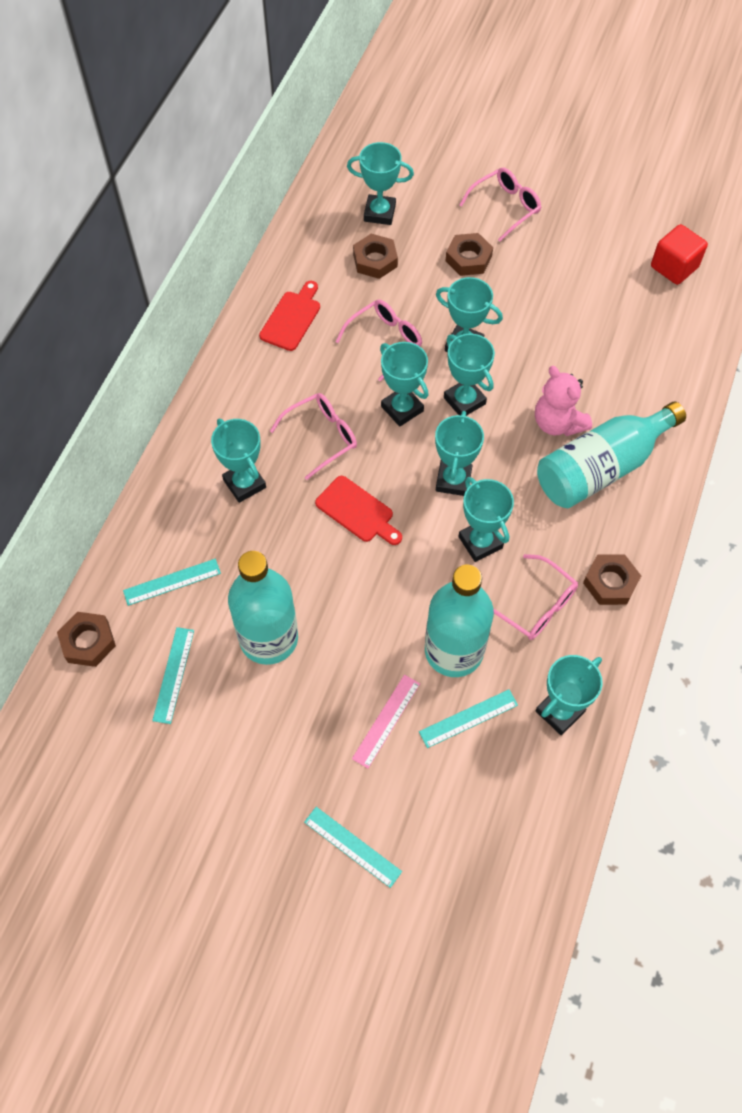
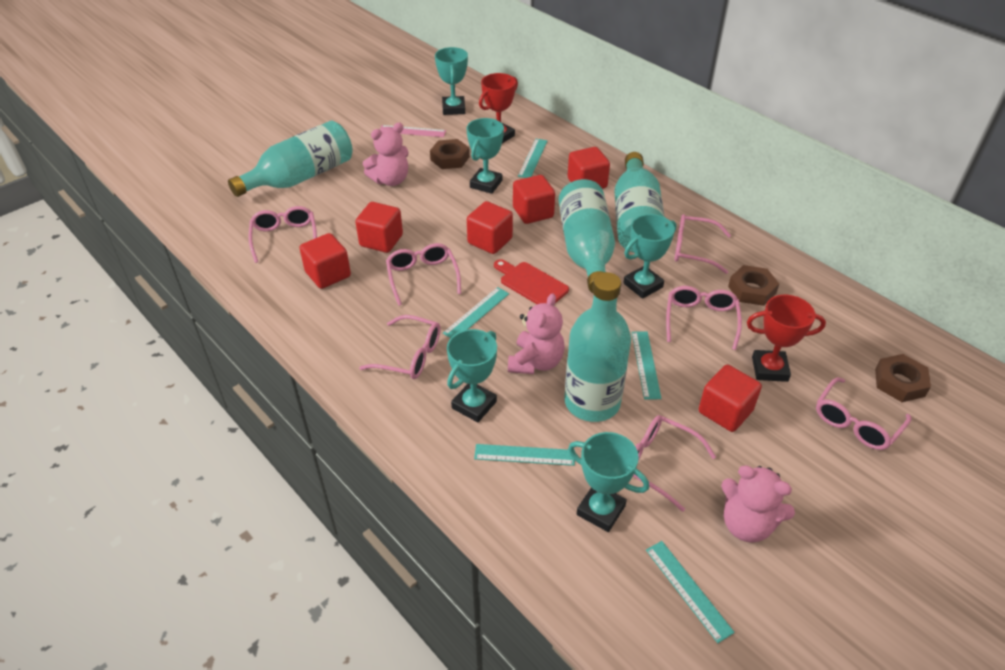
brown nut: [57,612,116,667] [353,234,398,279] [446,233,493,276] [583,554,641,605] = 4 -> [430,139,470,169] [728,265,779,306] [875,354,931,402] = 3
pink glasses: [270,393,357,480] [335,300,422,381] [459,168,541,242] [494,554,578,640] = 4 -> [248,206,317,263] [359,315,440,379] [386,243,461,306] [633,415,716,512] [666,286,742,350] [675,214,731,274] [816,377,912,450] = 7
pink teddy bear: [535,366,592,436] = 1 -> [363,123,408,186] [508,293,565,374] [721,465,795,543] = 3
red cube: [651,224,708,285] = 1 -> [299,233,351,289] [355,202,403,253] [467,201,513,254] [513,175,555,224] [568,147,610,189] [699,365,762,432] = 6
red cutting board: [259,281,320,351] [315,476,402,545] = 2 -> [494,259,569,304] = 1
red trophy: none = 0 -> [479,73,518,143] [747,295,826,382] = 2
turquoise bottle: [228,551,298,665] [425,565,494,677] [537,402,686,508] = 3 -> [228,121,353,197] [558,179,615,293] [564,272,631,422] [614,152,665,253] = 4
turquoise ruler: [123,559,221,606] [152,627,194,724] [304,807,402,888] [419,689,518,748] = 4 -> [443,287,509,338] [474,444,575,466] [518,139,548,178] [632,331,662,400] [646,541,735,643] = 5
turquoise trophy: [211,419,266,503] [347,142,414,225] [380,342,429,426] [435,411,484,496] [436,277,503,352] [444,334,495,416] [458,477,514,562] [535,655,603,735] = 8 -> [435,47,468,115] [447,329,497,422] [466,118,504,194] [568,432,649,532] [623,214,676,299] = 5

